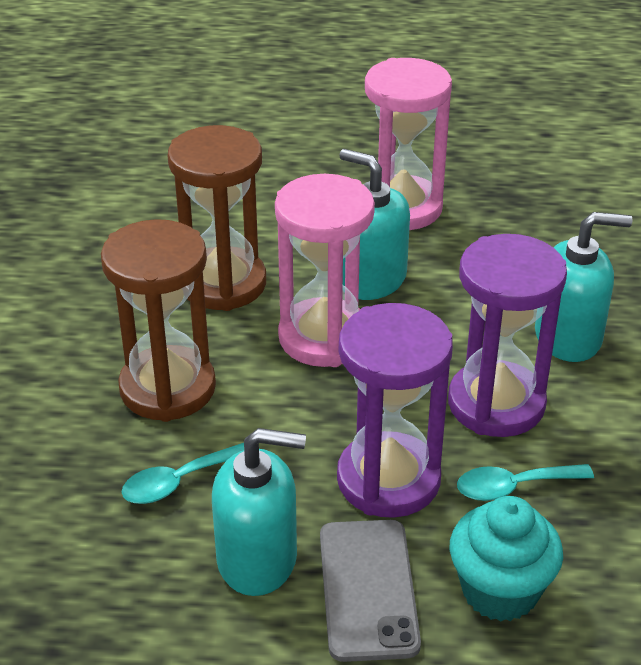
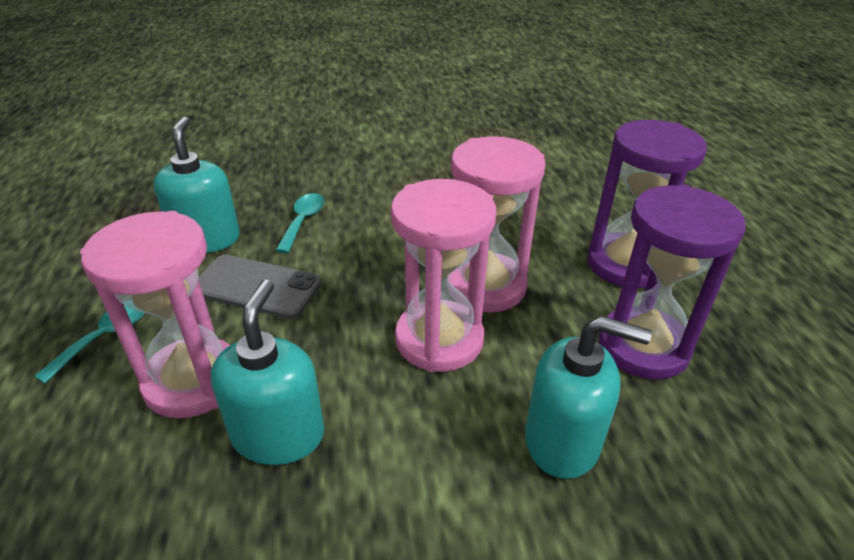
brown hourglass: [101,219,216,422] [168,125,266,311] = 2 -> none = 0
pink hourglass: [275,174,375,367] [365,58,452,230] = 2 -> [80,211,230,418] [391,179,496,372] [448,136,545,313] = 3
turquoise cupcake: [450,496,563,621] = 1 -> none = 0

